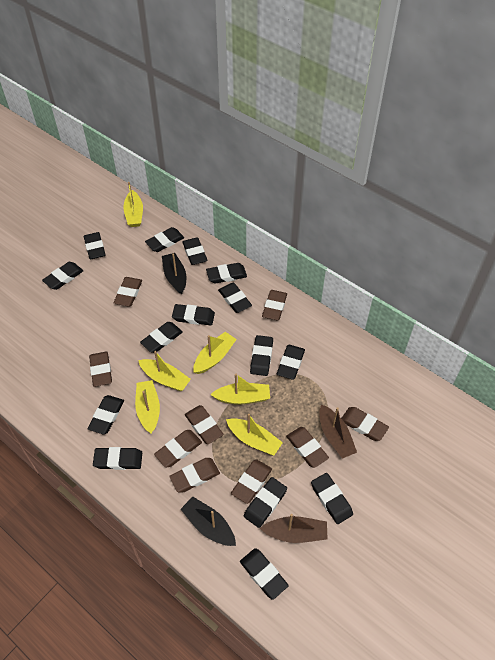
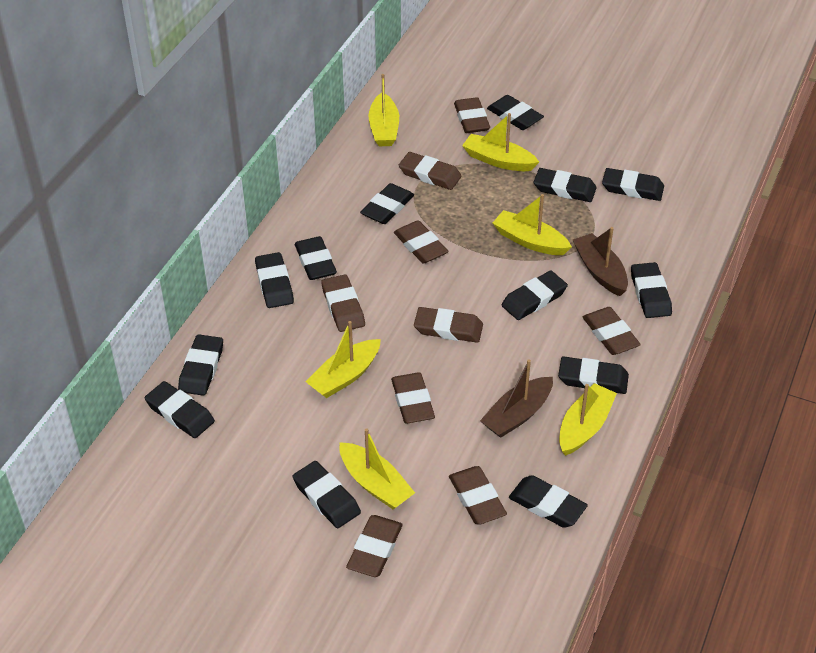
black boat: [162,253,186,294] [181,496,236,546] = 2 -> none = 0
black eraser: [42,262,83,290] [84,232,106,259] [87,395,124,434] [93,447,142,470] [140,322,183,353] [145,227,184,252] [172,304,215,325] [182,237,208,265] [206,263,247,284] [218,283,252,313] [240,548,289,600] [244,477,287,528] [250,335,273,376] [277,345,305,380] [311,473,353,524] = 15 -> [145,381,215,438] [178,334,223,396] [255,252,294,308] [293,461,361,528] [295,236,337,280] [360,183,414,224] [487,95,544,130] [502,271,568,320] [509,475,588,528] [534,168,597,202] [558,356,629,394] [602,168,664,201] [631,262,672,318] = 13

